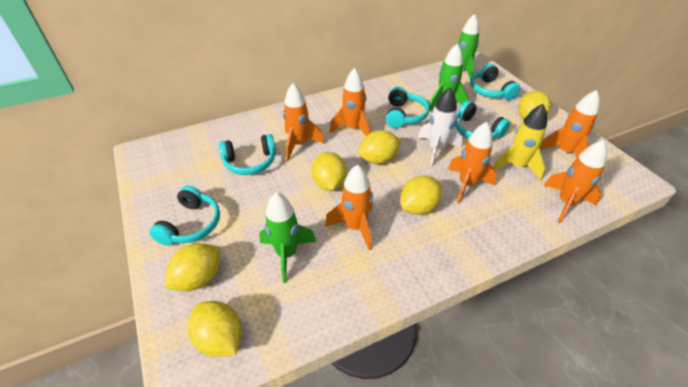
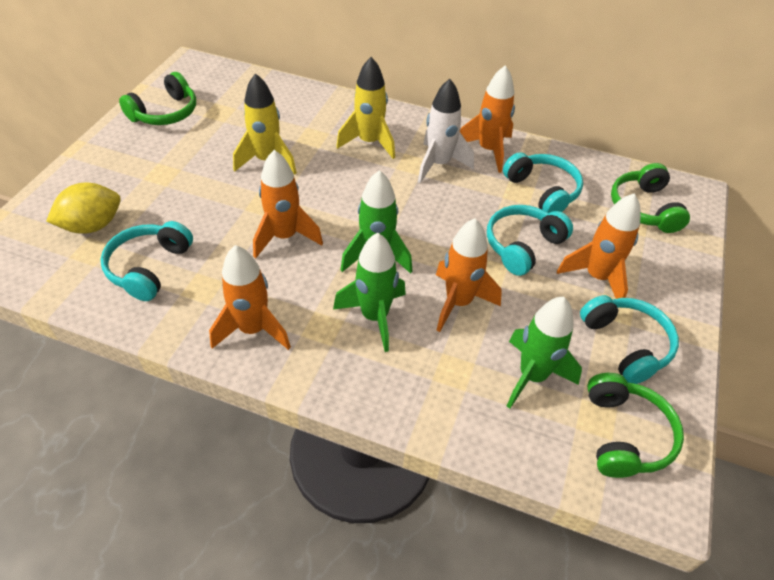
green headphones: none = 0 -> [119,72,196,125] [587,373,684,478] [611,163,690,233] = 3
orange rocket: [283,83,325,161] [325,164,373,250] [329,68,371,136] [448,122,497,203] [539,90,600,158] [544,140,607,223] = 6 -> [209,245,291,350] [253,150,323,258] [436,218,502,332] [460,65,515,173] [557,193,641,299] = 5
turquoise headphones: [150,186,220,246] [219,134,276,175] [386,87,430,128] [455,101,510,139] [470,64,520,100] = 5 -> [100,221,193,301] [487,205,573,276] [503,152,583,213] [580,295,679,384] = 4
yellow lemon: [165,243,221,291] [188,301,242,357] [311,152,347,191] [358,130,402,164] [400,176,442,215] [518,91,551,120] = 6 -> [46,183,121,234] = 1
yellow rocket: [493,104,547,181] = 1 -> [233,73,297,175] [336,57,395,159] = 2

